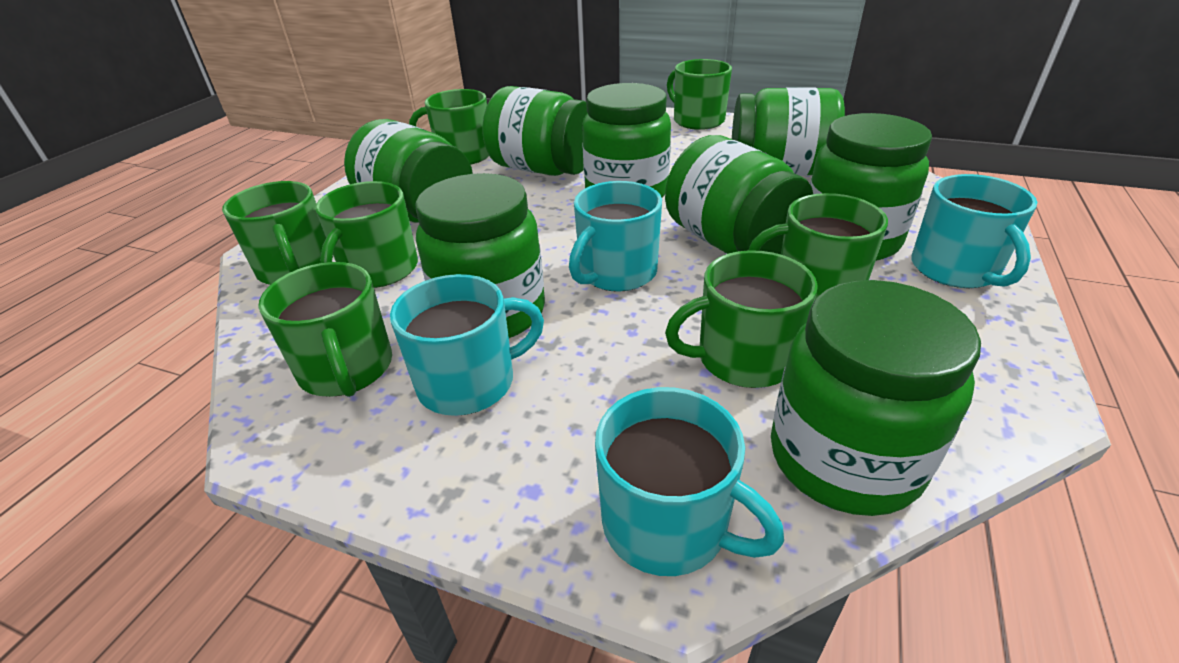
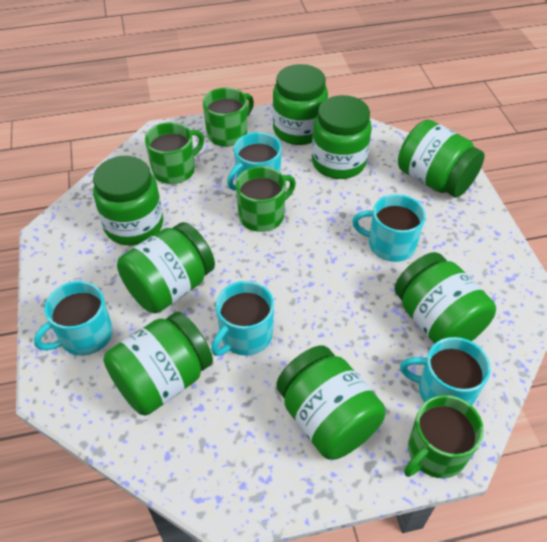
green mug: [222,181,333,285] [258,262,392,397] [315,181,418,288] [409,89,489,165] [665,250,818,388] [667,59,732,130] [748,193,888,299] = 7 -> [145,122,204,184] [203,88,254,147] [236,166,296,232] [404,395,484,478] = 4
turquoise mug: [390,274,544,416] [569,181,662,292] [595,387,784,576] [911,174,1037,288] = 4 -> [34,281,113,356] [211,281,274,356] [227,132,282,190] [352,194,426,262] [400,337,491,406] = 5

